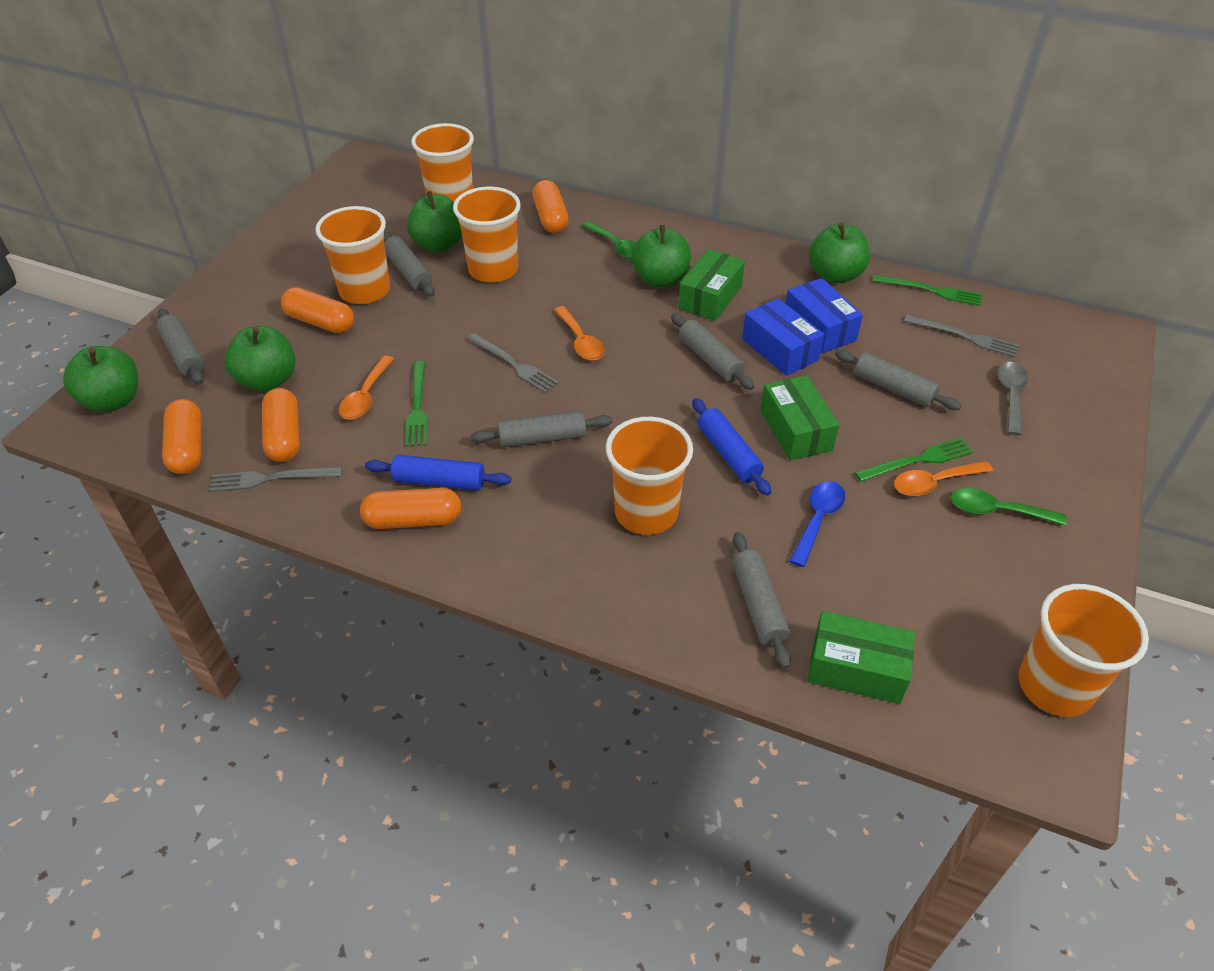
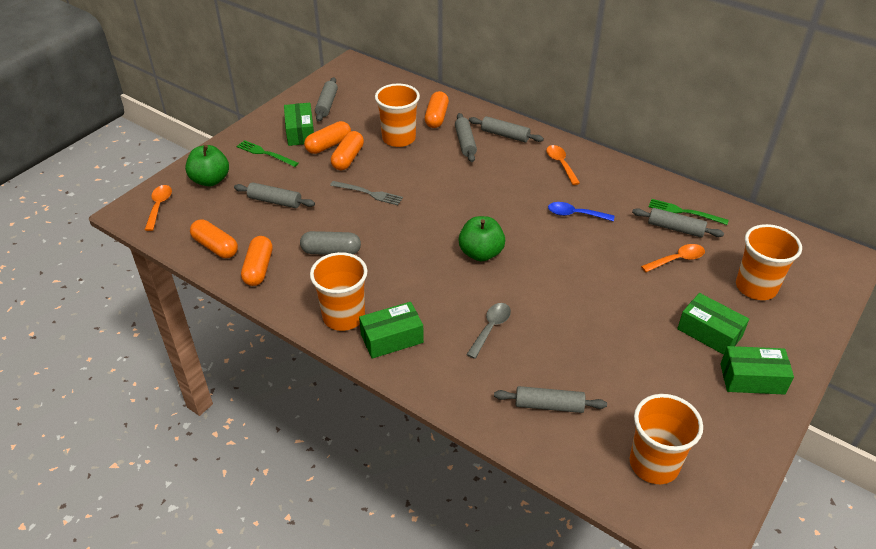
blue box: [742,298,824,376] [785,278,863,353] = 2 -> none = 0
blue rolling pin: [365,455,511,491] [692,398,771,496] = 2 -> none = 0
green apple: [63,346,138,413] [225,326,295,391] [407,191,462,252] [631,225,691,288] [809,222,870,283] = 5 -> [185,145,229,187] [458,216,505,261] = 2
green box: [678,249,745,321] [760,375,839,460] [807,611,915,704] = 3 -> [284,103,314,146] [359,302,424,359] [677,293,749,355] [720,346,794,395] = 4
green fork: [405,361,428,447] [855,438,973,482] [873,275,982,306] = 3 -> [237,140,299,167] [649,199,729,225] = 2
green spoon: [582,221,636,260] [951,488,1067,526] = 2 -> none = 0
grey capsule: none = 0 -> [300,231,361,255] = 1
grey fork: [209,467,342,492] [467,333,559,393] [904,315,1019,357] = 3 -> [330,181,403,205] = 1
orange cup: [315,206,390,304] [411,123,474,202] [453,187,521,283] [606,417,693,535] [1018,584,1149,717] = 5 -> [310,252,367,331] [375,83,420,147] [630,394,703,484] [736,224,802,300] = 4

